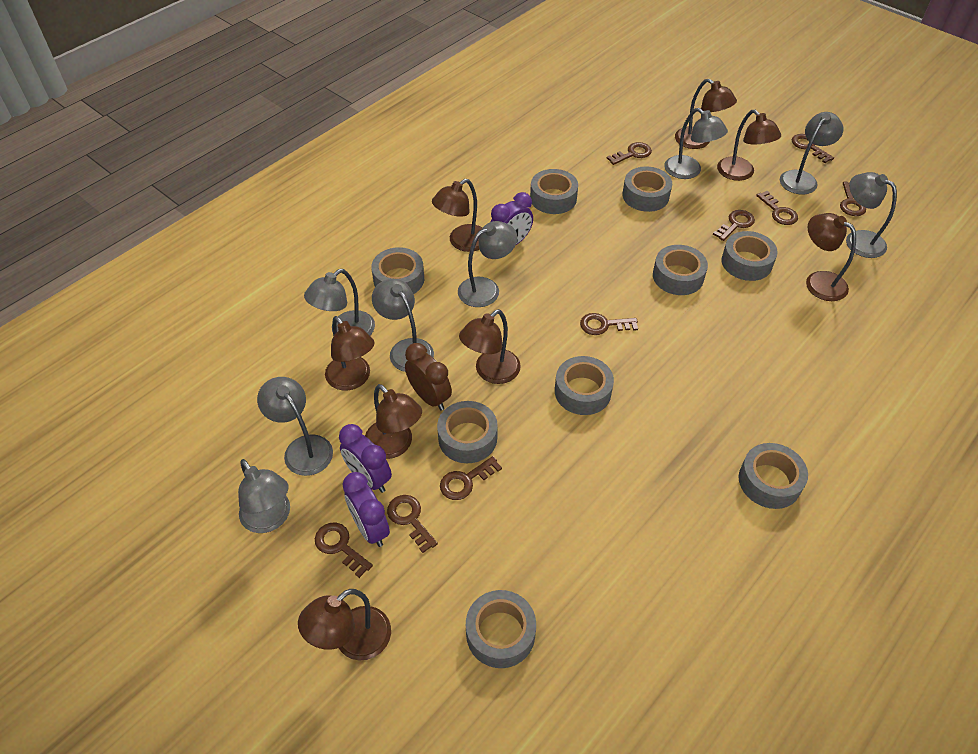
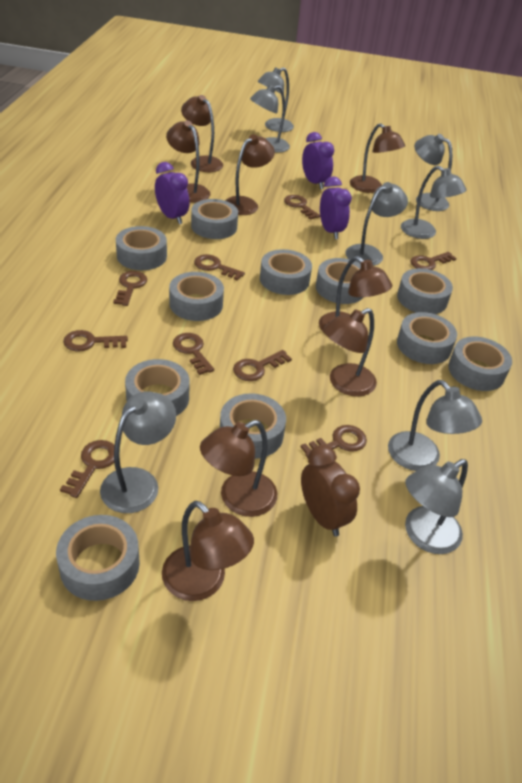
grey tape: [371,247,424,294] [437,401,498,463] [466,590,536,668] [530,169,578,214] [555,356,614,415] [622,167,672,212] [653,245,708,295] [722,231,778,281] [738,443,808,509] = 9 -> [56,515,140,601] [116,226,167,270] [125,359,190,416] [169,272,224,321] [191,199,238,239] [220,393,286,459] [260,249,312,295] [316,258,364,304] [397,268,453,314] [397,312,457,364] [448,336,512,391] = 11

